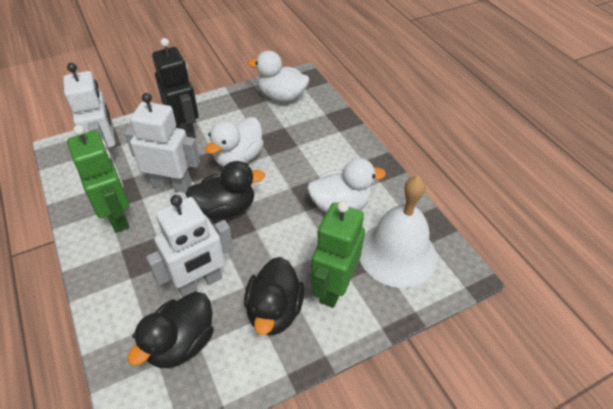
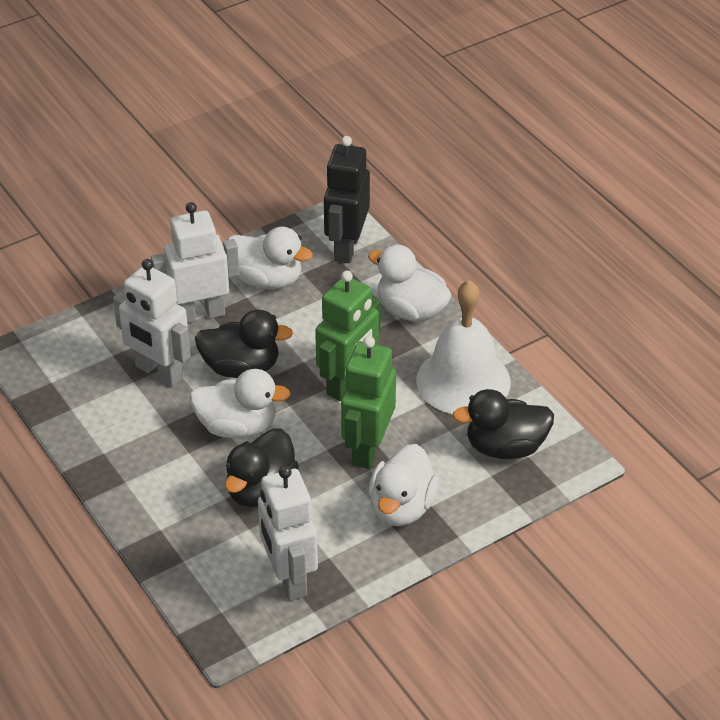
white duck: [205,117,264,166] [248,51,309,102] [307,158,386,213] = 3 -> [190,369,291,438] [228,227,313,289] [368,244,452,322] [368,444,439,526] = 4

